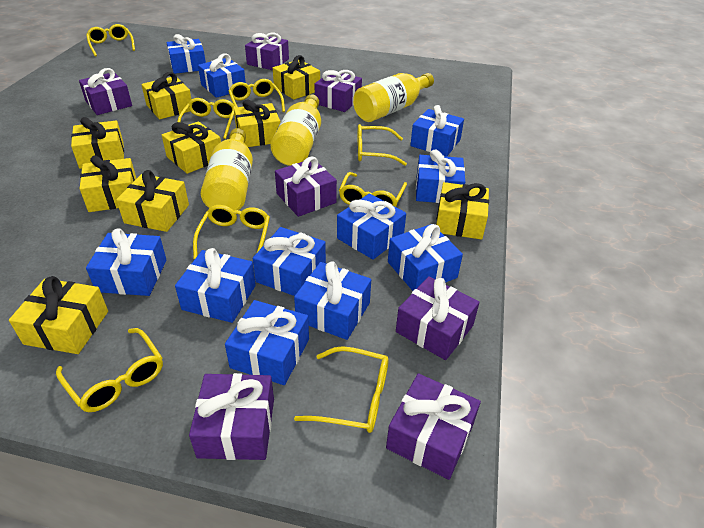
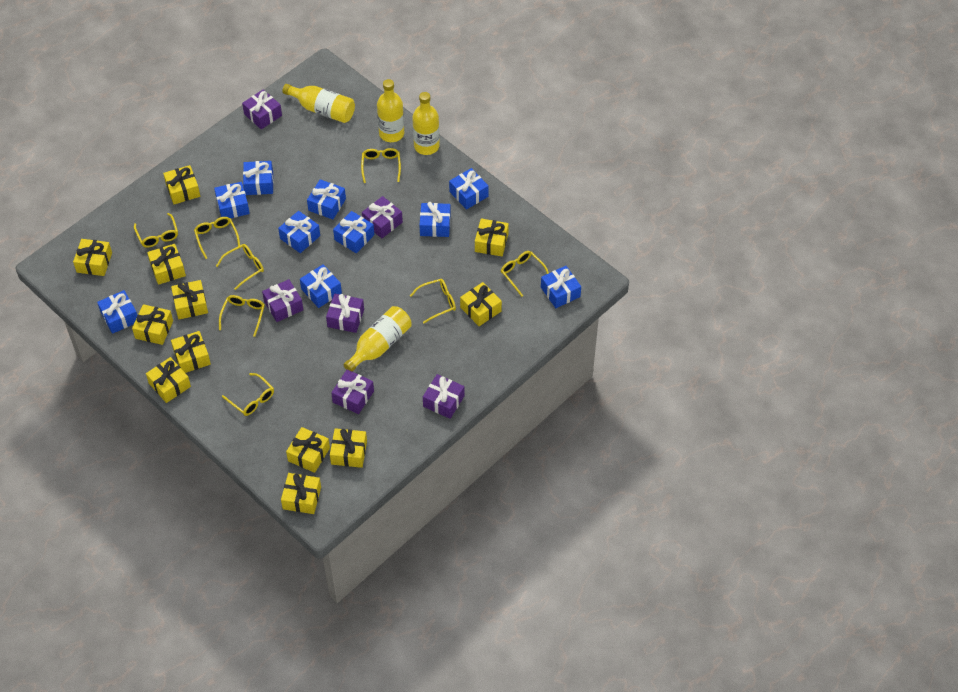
blue gift: [86,228,166,296] [167,34,206,74] [175,248,256,323] [198,53,246,98] [225,300,309,385] [253,227,326,296] [294,261,371,340] [337,194,406,260] [388,224,463,291] [410,105,464,157] [416,149,465,203] = 11 -> [97,290,137,334] [214,182,250,218] [243,161,274,195] [278,211,320,253] [300,264,342,308] [307,179,346,219] [333,211,374,253] [420,202,451,237] [449,168,489,210] [541,266,581,308] = 10
purple gift: [79,68,132,115] [189,373,274,460] [245,33,289,70] [275,157,337,217] [315,70,362,112] [386,373,481,480] [396,276,480,360] = 7 -> [242,89,282,129] [262,279,303,322] [326,293,364,333] [331,370,374,414] [362,196,403,238] [423,374,464,419] = 6
yellow bottle: [201,128,253,211] [271,94,321,166] [353,73,434,122] = 3 -> [282,84,355,123] [343,306,412,372] [377,79,404,142] [412,92,440,155] = 4
yellow gift: [9,276,108,354] [71,117,124,169] [80,155,137,212] [116,170,189,232] [141,72,191,119] [162,121,221,174] [234,100,281,147] [273,55,320,100] [436,182,489,239] = 9 -> [73,239,112,276] [132,304,173,345] [146,357,191,403] [147,244,186,285] [163,165,200,204] [171,280,208,319] [171,331,211,373] [281,473,321,514] [286,427,330,473] [330,428,367,468] [460,282,502,326] [475,219,509,256] = 12

